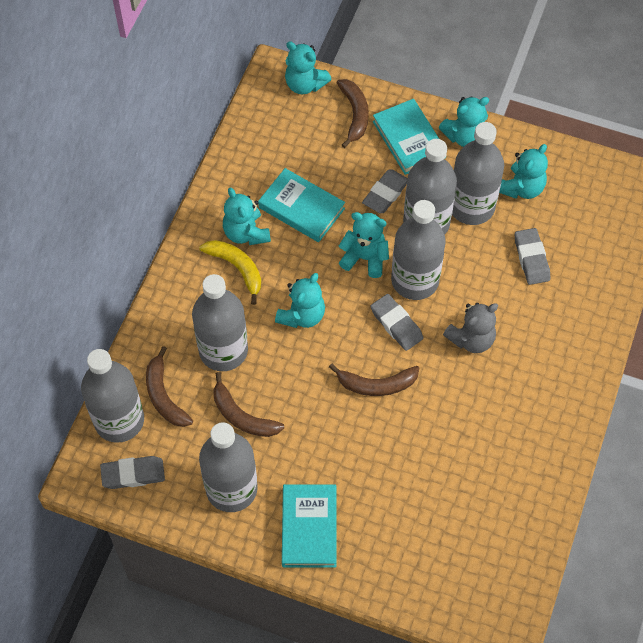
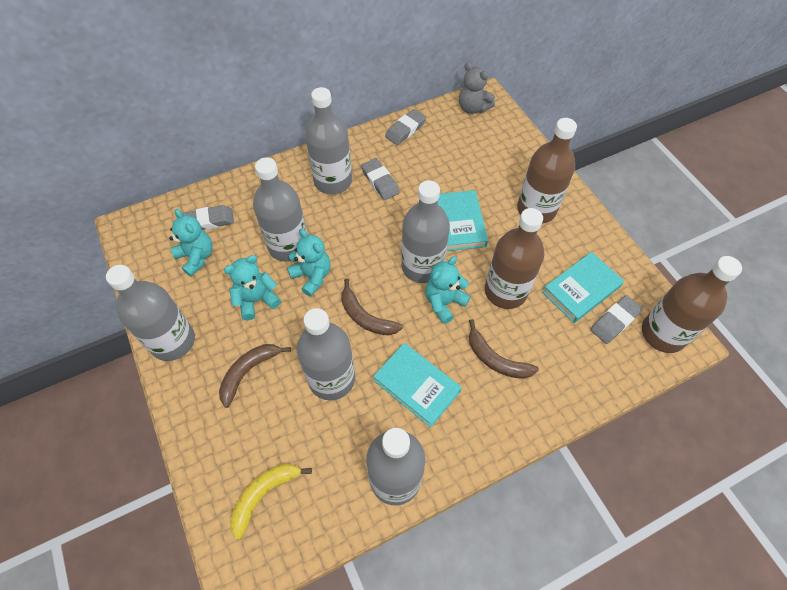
brown banana: [146,346,193,427] [214,372,285,437] [329,363,419,396] [336,79,369,148] = 4 -> [219,344,291,408] [341,279,403,335] [469,319,539,379] = 3
brown bottle: none = 0 -> [485,208,544,309] [517,118,577,224] [642,256,742,353] = 3
turquoise teddy bear: [223,187,271,245] [275,273,325,328] [285,41,332,94] [339,212,389,278] [439,96,489,147] [499,144,548,199] = 6 -> [169,209,213,277] [224,255,281,320] [287,229,331,297] [425,256,471,324] = 4

